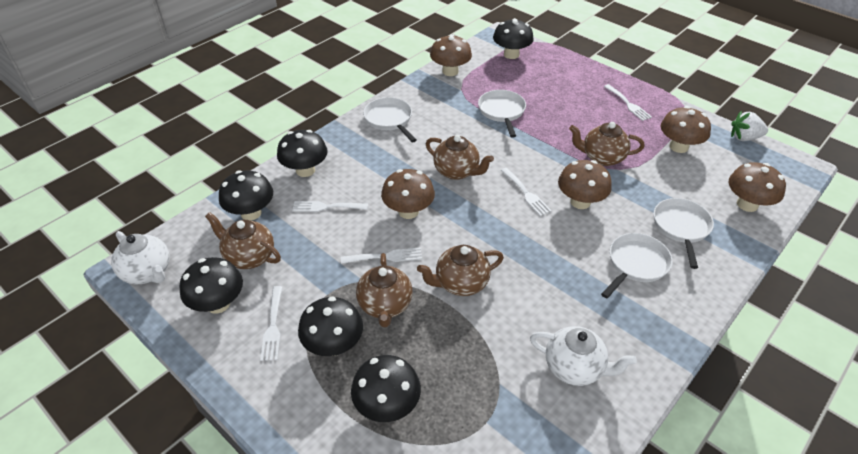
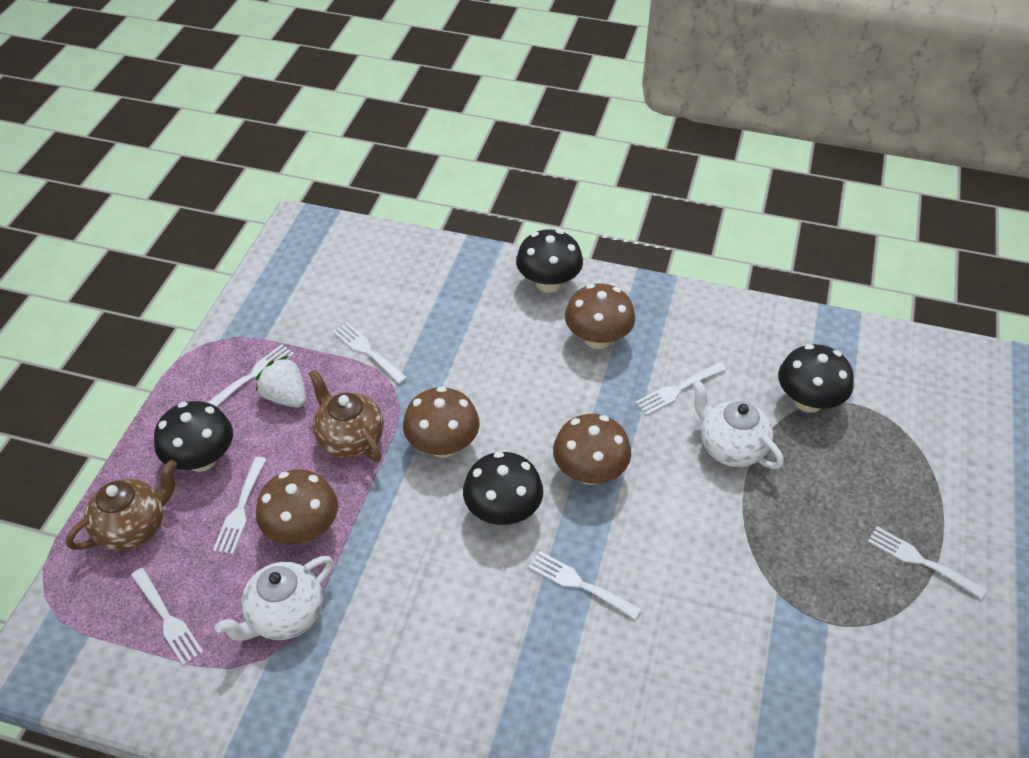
black mushroom: [179,257,243,314] [219,170,273,221] [277,130,328,177] [298,296,363,356] [351,355,421,422] [493,18,534,59] = 6 -> [154,401,233,472] [463,452,543,525] [516,229,583,293] [778,344,854,413] = 4
brown mushroom: [381,169,435,219] [430,34,472,76] [558,160,612,209] [661,106,711,153] [729,162,786,212] = 5 -> [256,470,338,544] [403,386,480,457] [553,414,631,485] [565,284,635,349] = 4
brown teapot: [205,212,281,269] [356,253,413,327] [417,245,504,296] [426,135,494,180] [569,122,645,166] = 5 -> [66,460,177,551] [309,369,384,462] = 2
white fork: [260,286,282,361] [292,201,368,212] [341,248,422,264] [501,168,552,216] [604,84,652,121] = 5 -> [131,568,203,665] [208,344,294,407] [213,457,267,554] [333,322,407,384] [529,551,642,620] [635,362,727,416] [868,527,987,599] = 7
white pan: [363,97,417,143] [478,90,526,138] [601,233,673,298] [654,198,714,269] = 4 -> none = 0

